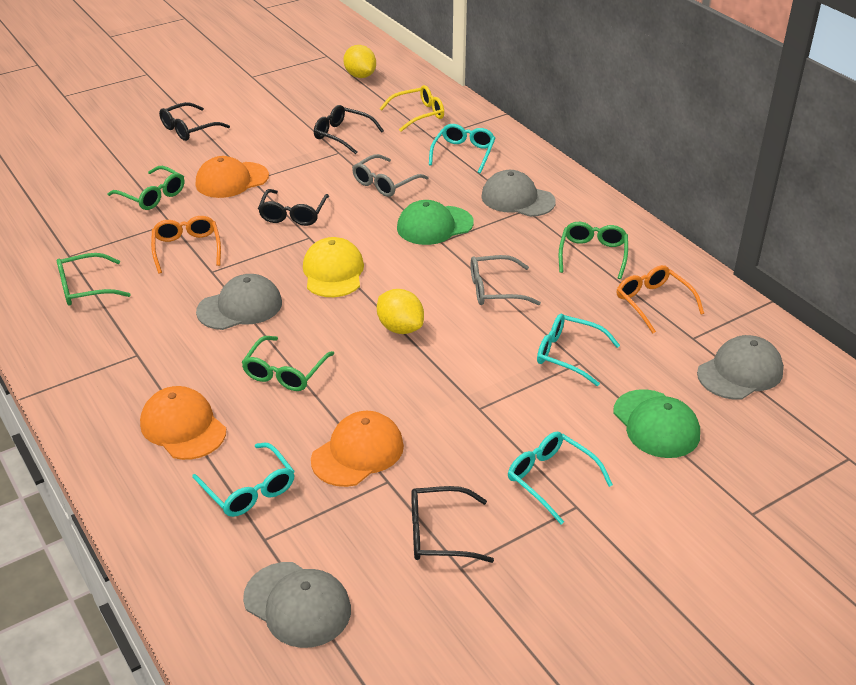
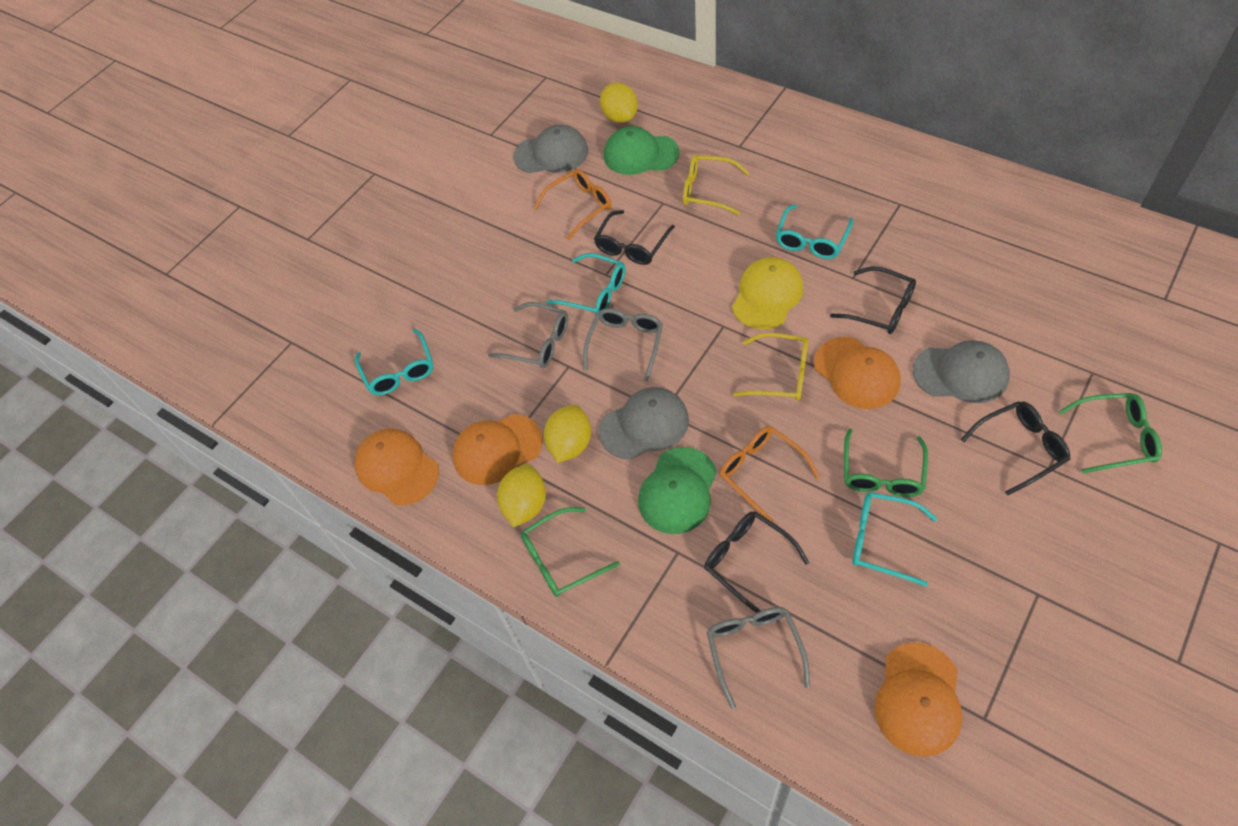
green glasses: [57,253,131,306] [108,166,184,210] [241,336,334,391] [559,222,628,279] = 4 -> [521,507,620,597] [844,429,928,497] [1059,393,1162,474] = 3
grey cap: [196,274,282,330] [243,562,351,648] [481,170,556,217] [697,335,784,400] = 4 -> [513,124,588,173] [599,387,689,460] [913,340,1010,403] = 3
grey glasses: [352,154,429,197] [471,255,541,305] = 2 -> [488,302,568,368] [583,308,663,381] [707,607,810,709] = 3
orange cap: [140,386,226,460] [196,156,269,198] [311,411,404,487] = 3 -> [355,429,439,505] [452,414,543,485] [814,337,901,409] [875,642,962,757] = 4
yellow glasses: [380,85,444,132] = 1 -> [683,155,750,215] [733,333,808,400] = 2
yellow lemon: [343,45,376,78] [377,289,424,334] = 2 -> [497,464,546,527] [544,405,591,463] [600,82,638,123] = 3

